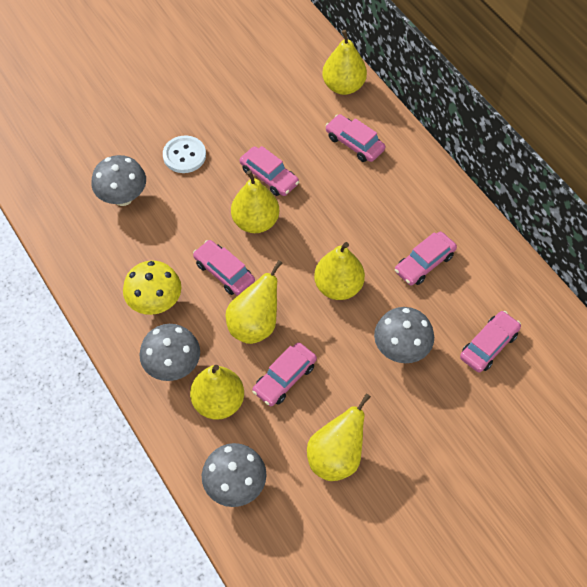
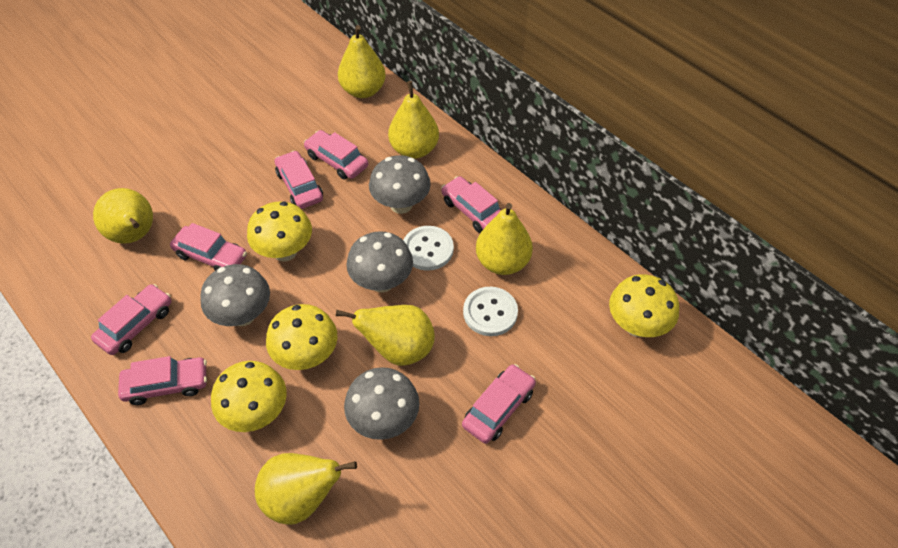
pink car: [193,240,255,296] [240,146,299,196] [252,342,317,406] [325,114,385,162] [395,232,457,285] [460,311,521,373] = 6 -> [91,284,171,355] [118,356,207,405] [170,223,247,271] [275,151,323,209] [304,130,368,180] [441,176,502,233] [462,364,536,444] = 7
white button: [163,135,206,173] = 1 -> [403,226,454,271] [463,287,518,336] = 2
yellow mushroom: [123,261,181,315] = 1 -> [211,361,287,432] [247,202,312,262] [266,304,337,370] [609,274,679,337] = 4

